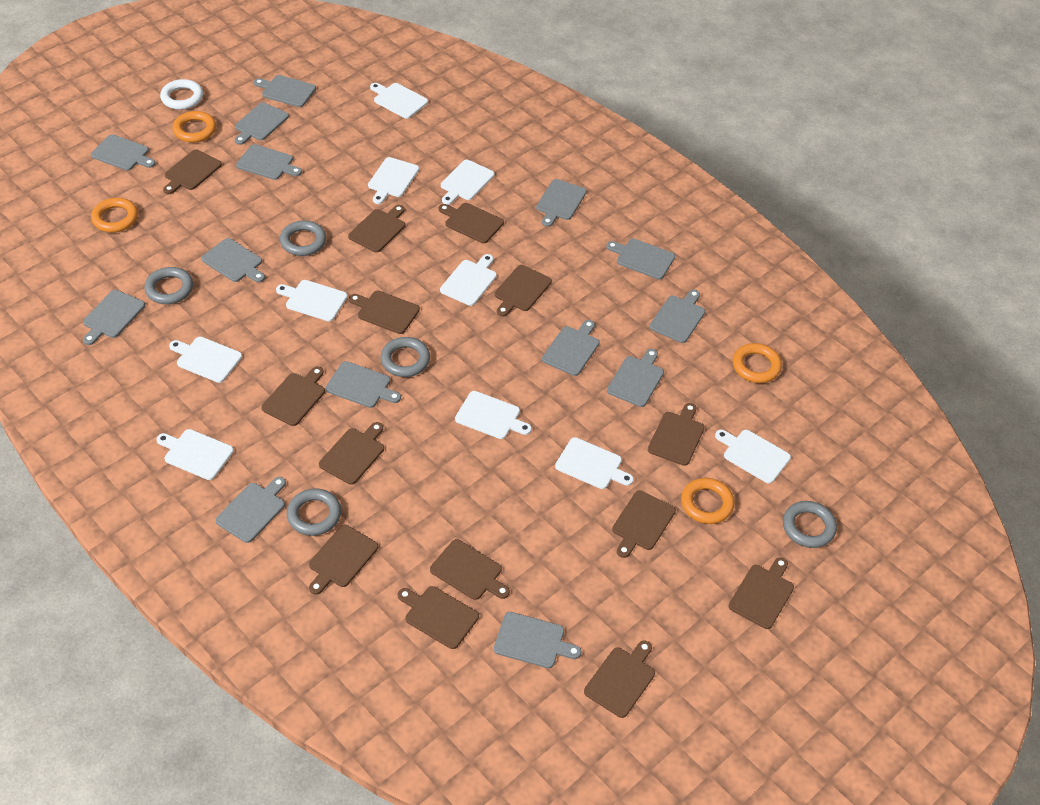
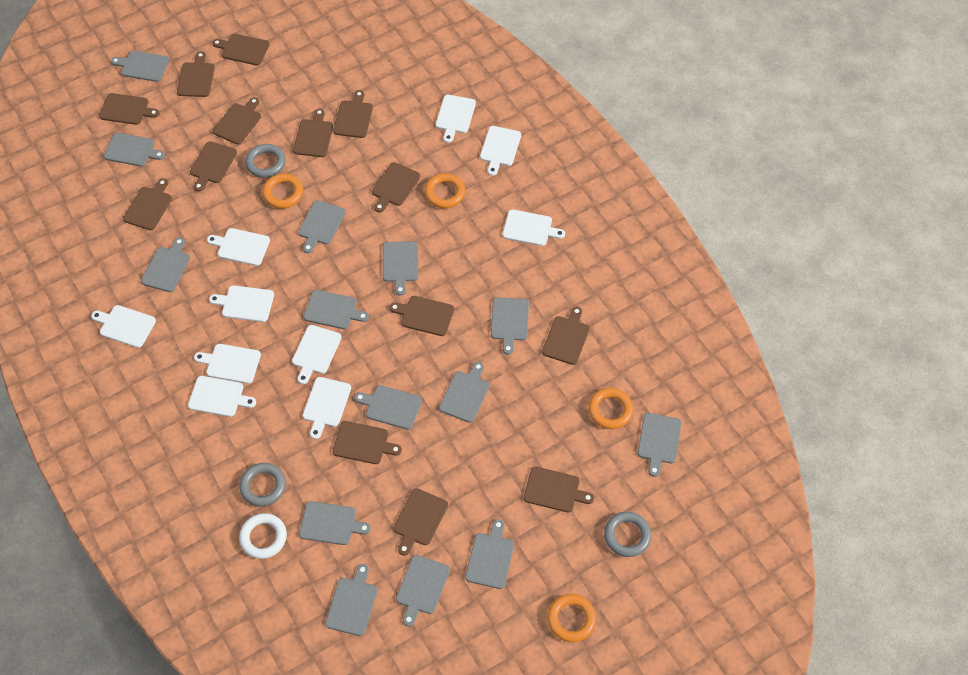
grey ring: [145,267,193,304] [280,220,326,256] [287,488,341,536] [380,337,430,377] [783,501,837,548] = 5 -> [239,463,286,507] [245,144,286,178] [604,512,651,557] = 3

